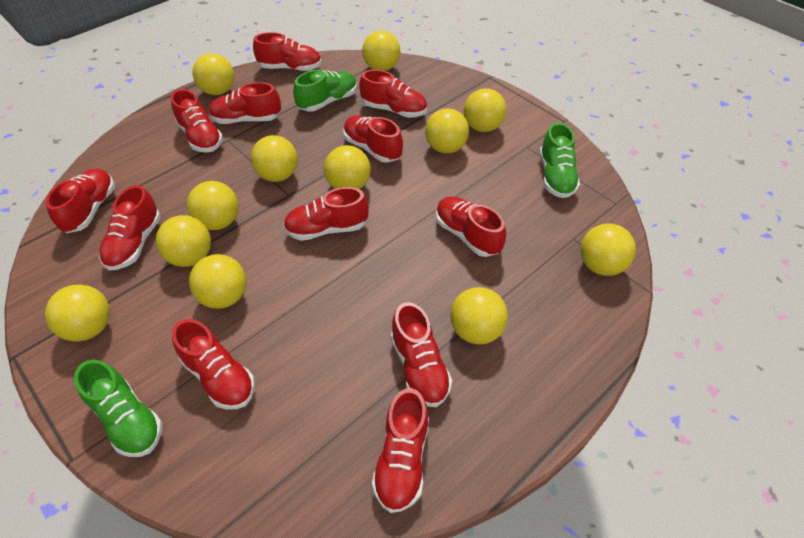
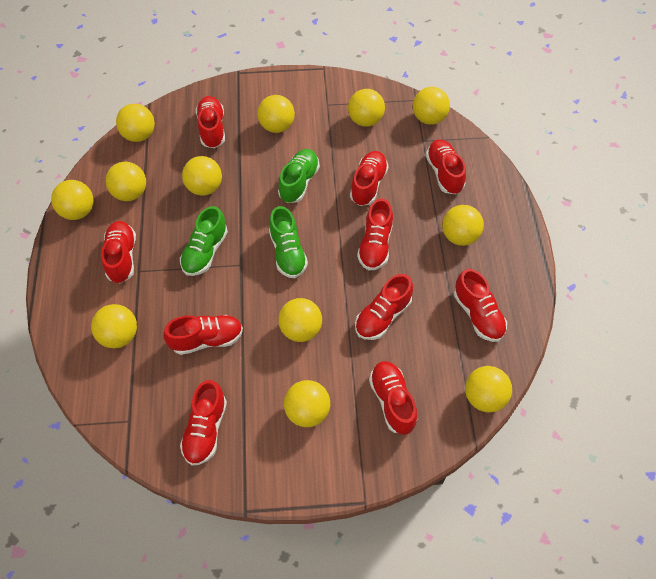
red shoe: [46,168,115,233] [99,185,161,271] [171,89,223,153] [172,319,255,409] [208,82,281,124] [253,32,322,71] [283,187,369,241] [343,115,403,163] [359,69,427,118] [372,388,429,513] [391,302,452,407] [436,196,506,257] = 12 -> [101,221,136,283] [163,315,243,355] [180,380,227,466] [196,96,225,148] [350,151,389,206] [355,274,413,340] [357,199,393,271] [369,361,417,435] [426,140,466,194] [454,269,507,342] = 10

